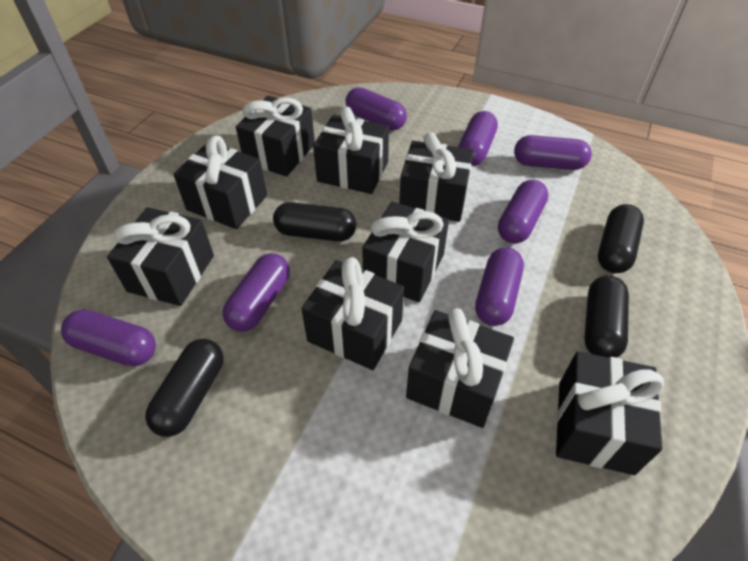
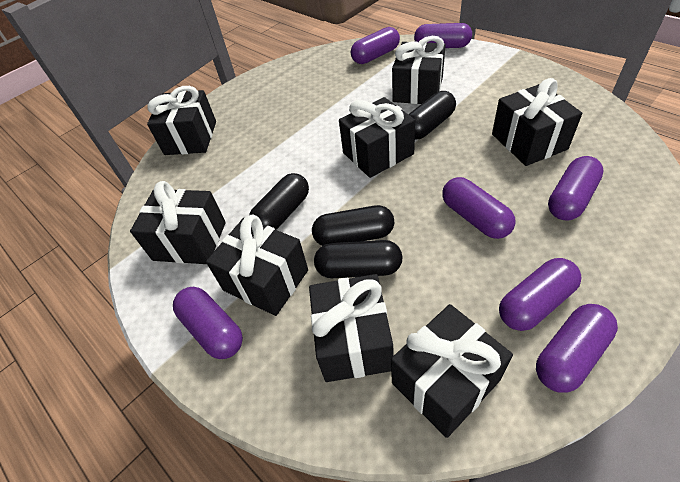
black gift: [107,207,214,306] [173,135,267,229] [236,96,315,177] [301,257,404,370] [313,106,389,194] [362,201,449,302] [399,132,474,222] [406,308,514,428] [556,351,664,475] = 9 -> [130,181,226,264] [147,86,216,155] [206,214,308,316] [309,274,394,382] [339,97,415,178] [391,304,513,438] [392,36,446,104] [492,78,582,166] = 8

